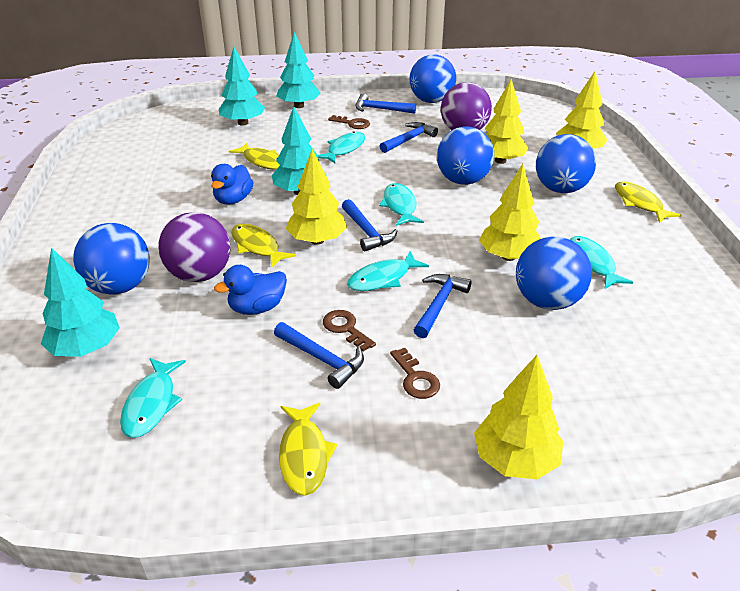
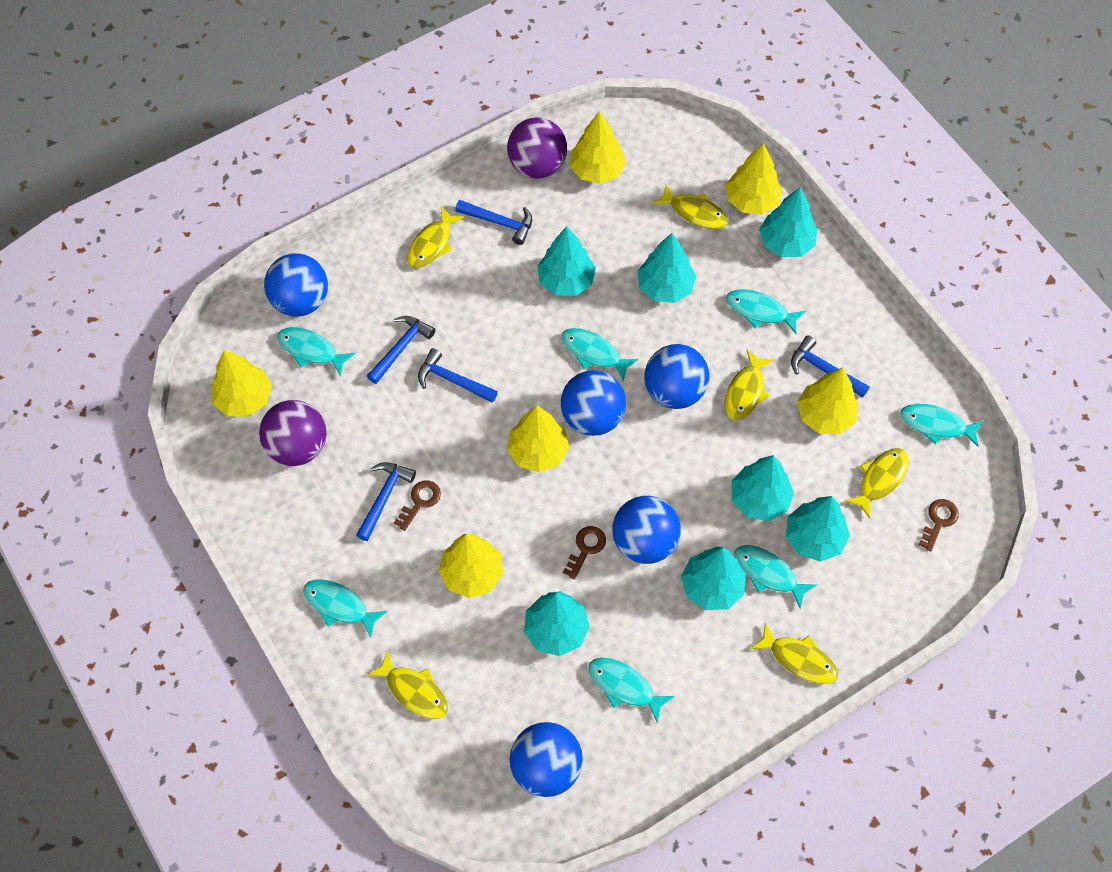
blue duck: [211,164,254,204] [214,265,287,315] = 2 -> none = 0
turquoise fish: [120,358,186,438] [317,132,365,163] [347,251,429,291] [379,183,424,226] [570,236,633,289] = 5 -> [277,327,355,376] [303,580,387,637] [561,328,639,382] [588,658,674,724] [726,289,805,334] [734,545,817,609] [900,404,983,447] = 7
turquoise tree: [41,247,120,357] [219,47,265,126] [272,106,327,195] [276,32,321,108] = 4 -> [524,591,590,656] [537,226,596,296] [638,233,696,303] [681,547,746,610] [732,455,794,521] [759,187,817,257] [786,496,850,562] = 7
yellow fish: [229,143,280,170] [231,224,296,268] [279,403,337,496] [615,182,681,223] = 4 -> [367,650,448,719] [407,206,465,268] [653,184,728,229] [725,350,774,421] [751,623,838,684] [845,448,909,519] = 6
yellow tree: [286,149,347,245] [474,355,563,479] [479,164,541,261] [484,79,529,164] [557,72,607,149] = 5 -> [211,350,272,417] [438,534,503,598] [507,405,569,473] [570,111,626,184] [726,143,783,215] [797,367,859,434] = 6

